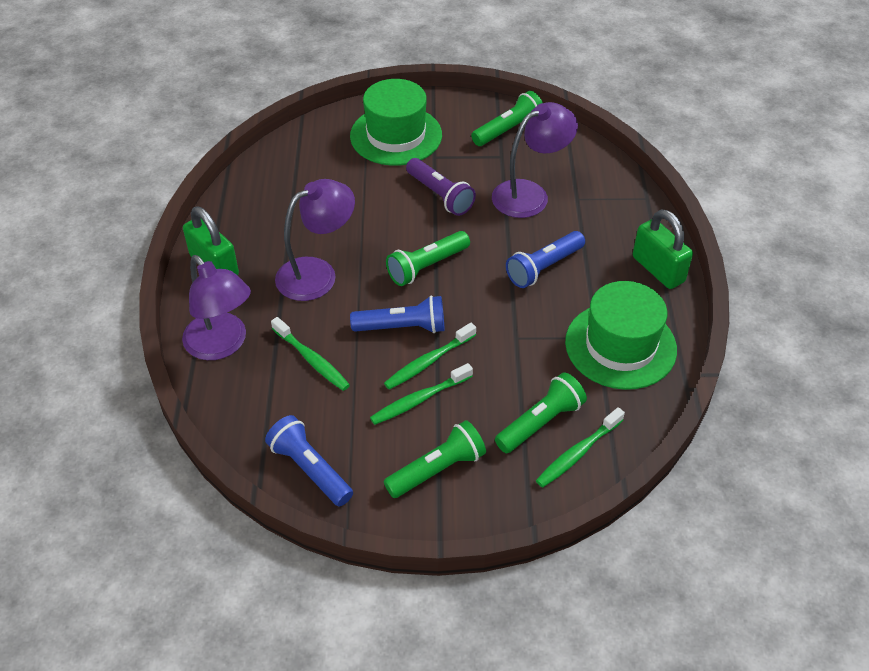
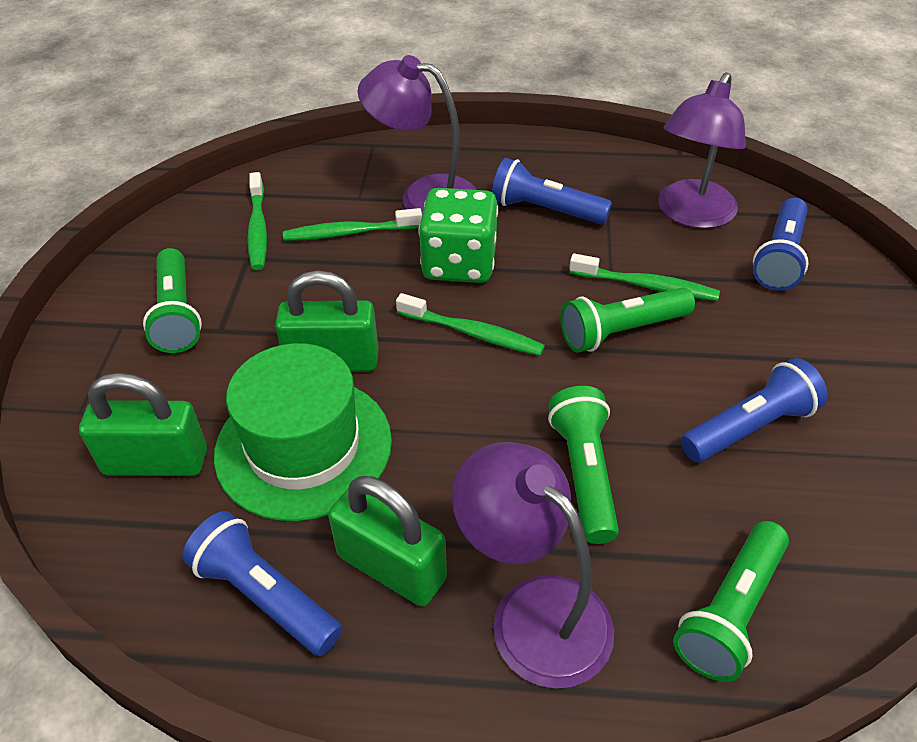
blue flashlight: [265,415,353,506] [350,295,445,334] [506,231,585,288] = 3 -> [182,511,342,656] [492,158,612,225] [681,358,828,462] [753,198,808,291] = 4
green dice: none = 0 -> [418,188,498,283] = 1
green hat: [350,79,442,166] [565,281,677,390] = 2 -> [214,343,392,521] = 1
green padlock: [183,207,239,275] [633,210,693,289] = 2 -> [79,373,207,476] [275,270,379,372] [328,476,447,606] = 3
purple flashlight: [406,158,476,216] = 1 -> none = 0

